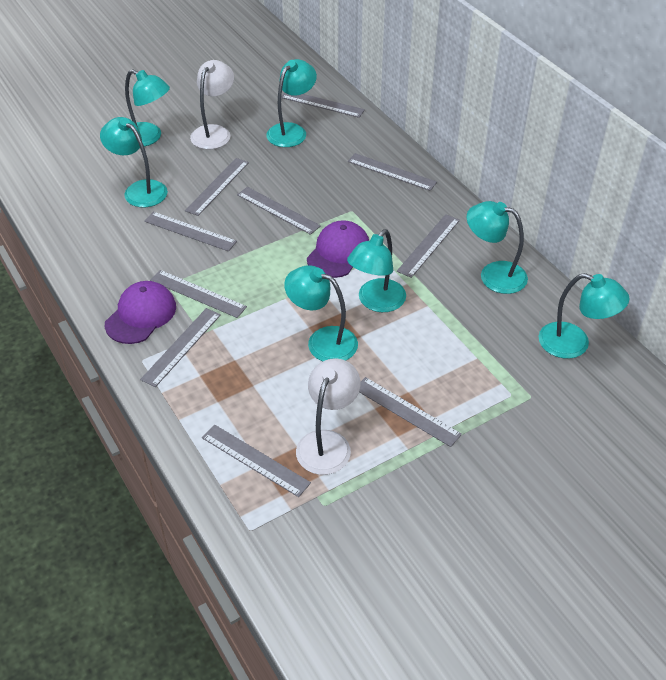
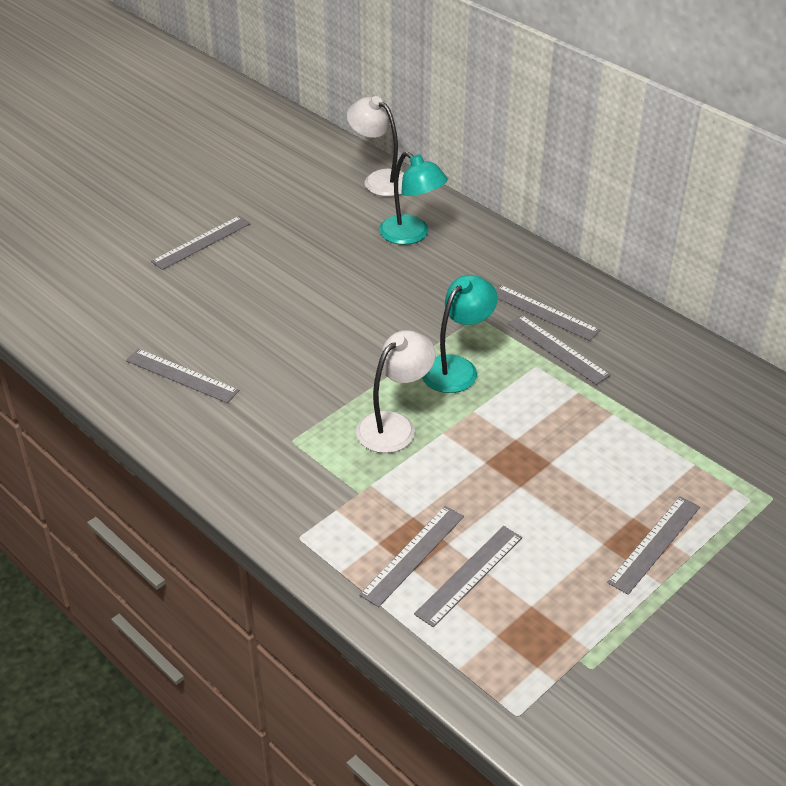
grey ruler: [140,308,221,387] [144,212,237,251] [150,270,247,318] [185,158,249,216] [202,425,311,497] [237,187,321,235] [281,93,365,118] [348,153,437,191] [359,377,462,447] [397,214,460,278] = 10 -> [126,349,239,403] [151,216,251,270] [359,506,464,607] [414,526,523,627] [495,285,600,341] [507,315,610,385] [607,496,700,595] = 7
purple cap: [105,281,176,344] [307,220,369,278] = 2 -> none = 0
turquoise lamp: [100,117,168,207] [125,69,170,147] [266,59,317,147] [284,265,358,361] [347,229,406,312] [467,201,528,294] [539,273,629,359] = 7 -> [379,152,448,245] [422,275,498,393] = 2

